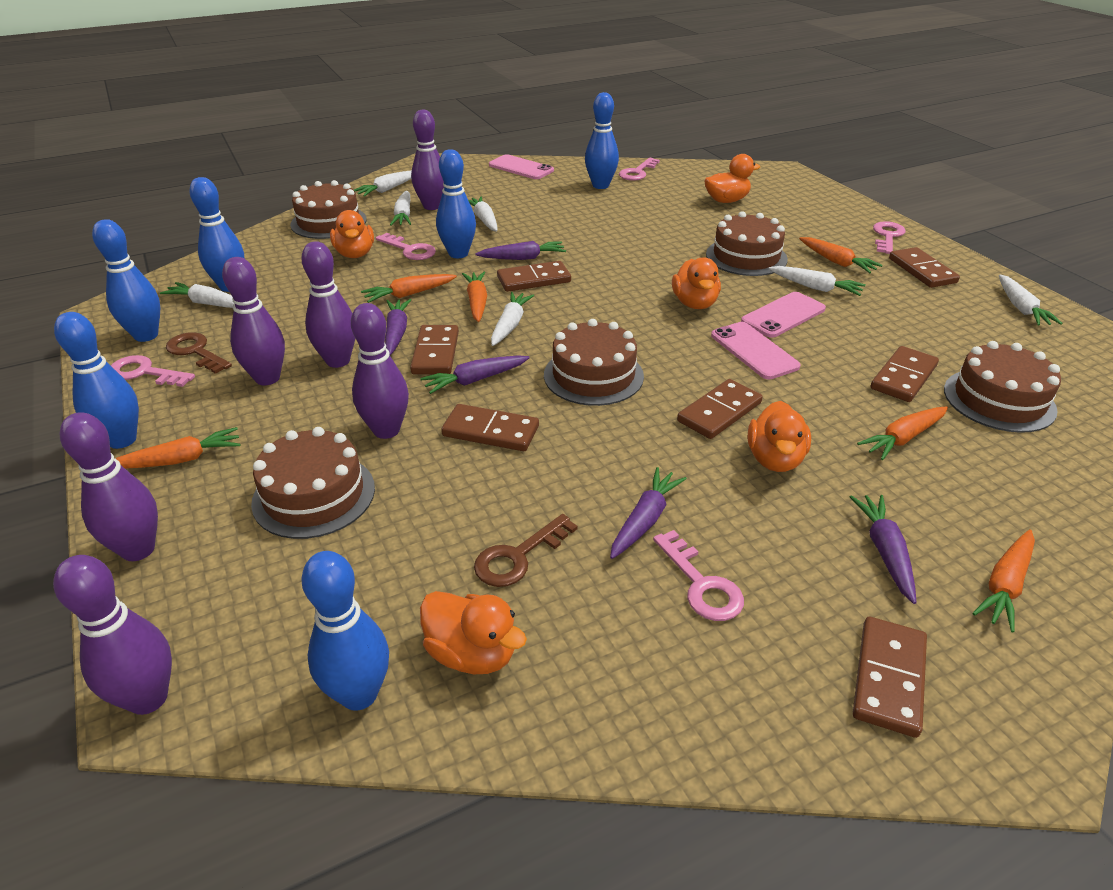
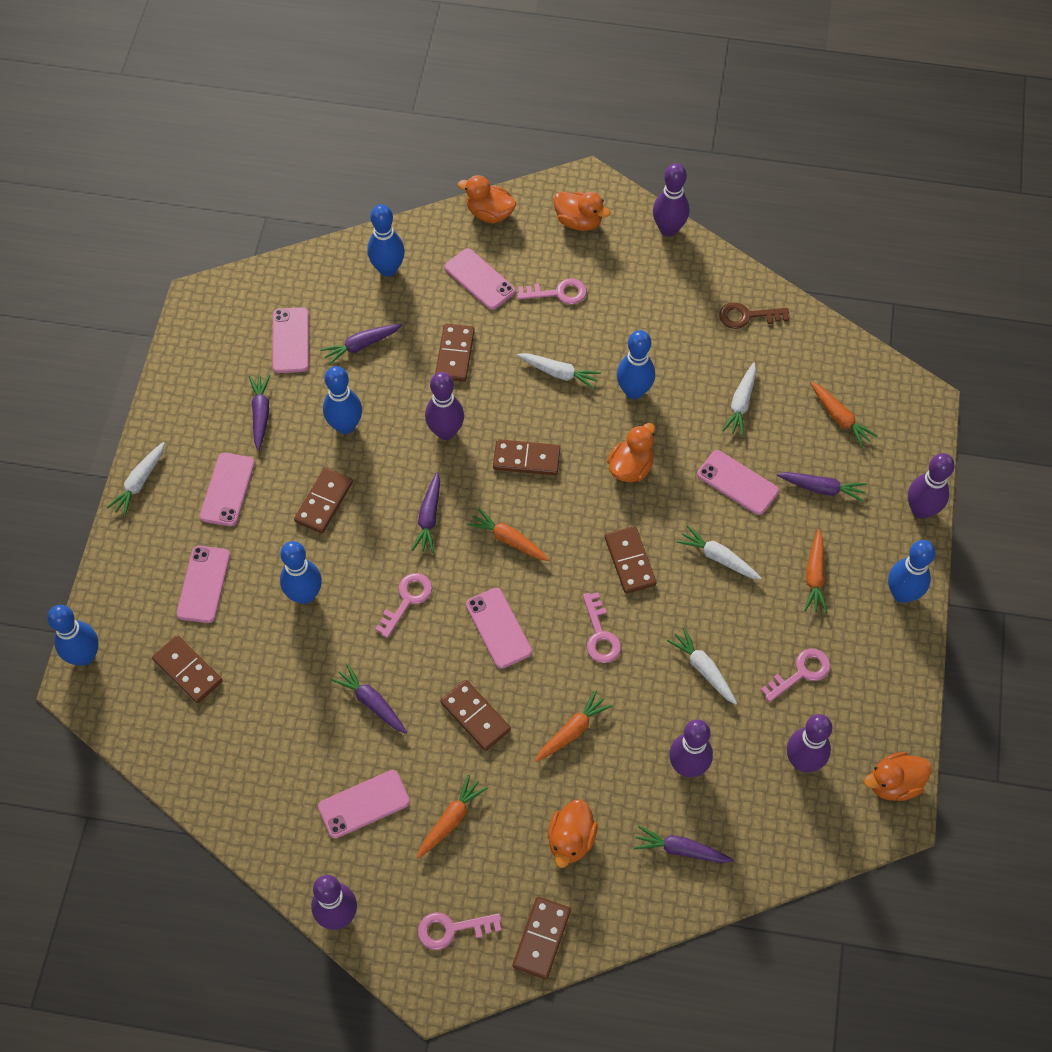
brown cake: [251,427,375,539] [290,180,367,239] [544,319,644,406] [706,211,788,276] [944,341,1061,433] = 5 -> none = 0
brown key: [166,332,232,374] [474,514,578,587] = 2 -> [719,302,789,329] = 1
orange carrot: [115,427,241,469] [361,274,457,303] [462,272,487,322] [799,237,883,273] [857,406,948,460] [972,530,1035,632] = 6 -> [417,774,488,859] [467,508,550,561] [535,690,612,762] [804,529,827,613] [811,382,878,448] = 5
pink phone: [489,154,554,179] [711,322,801,380] [741,292,826,338] = 3 -> [176,546,230,623] [200,453,255,526] [272,307,309,373] [318,770,410,839] [444,248,516,310] [466,588,532,669] [697,450,779,515] = 7
purple carrot: [385,299,411,355] [420,356,530,394] [475,241,566,260] [610,467,687,559] [850,495,916,604] = 5 -> [249,374,270,451] [320,324,402,365] [331,664,407,734] [412,472,440,553] [634,826,734,863] [777,472,867,502] = 6
white carrot: [160,282,234,308] [354,170,412,197] [390,191,411,226] [468,197,498,232] [491,292,534,346] [768,266,866,296] [999,275,1062,326] = 7 -> [107,442,165,517] [517,353,601,389] [667,628,737,705] [677,525,762,580] [722,362,756,436] = 5

